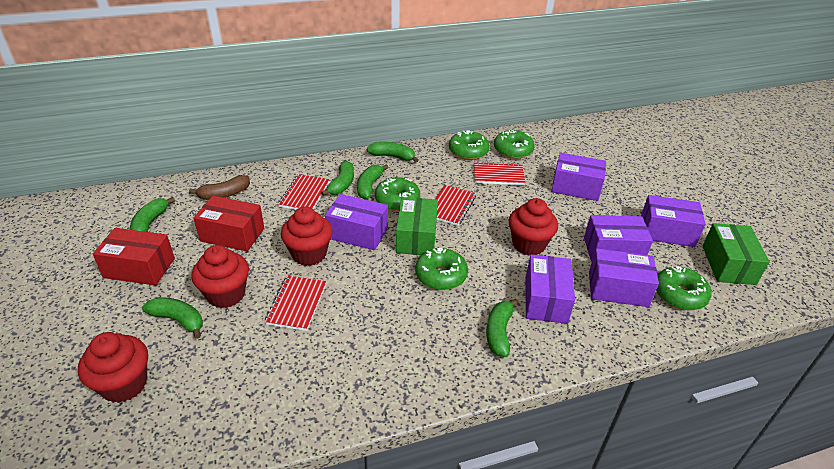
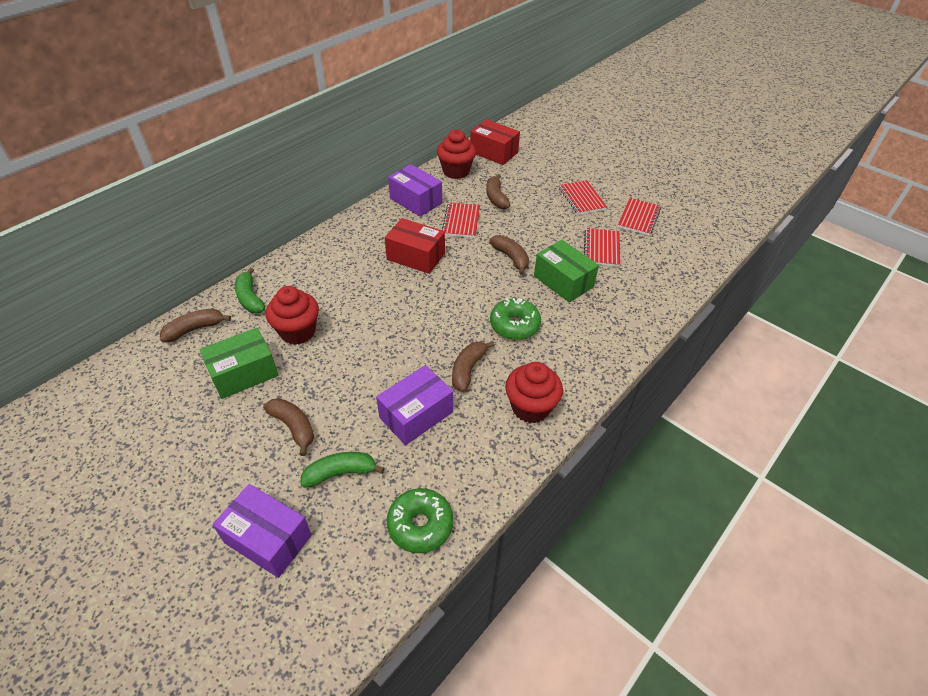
brown banana: [189,175,250,200] = 1 -> [160,308,231,342] [263,398,314,456] [452,341,495,392] [486,174,510,209] [489,235,529,275] = 5
green banana: [130,197,175,232] [142,297,203,339] [321,160,354,196] [357,164,389,200] [367,142,418,162] [486,299,518,357] = 6 -> [235,268,265,313] [300,452,384,488] = 2
green donut: [375,177,420,211] [415,248,468,290] [449,131,490,160] [494,130,535,159] [656,266,712,310] = 5 -> [386,488,453,553] [490,298,541,340] = 2
purple box: [325,194,388,250] [526,254,575,324] [551,153,606,201] [584,215,653,262] [589,248,659,307] [641,195,706,247] = 6 -> [212,484,312,578] [376,365,453,445] [388,164,442,217] = 3
red cupcake: [78,332,148,403] [192,245,249,308] [281,206,333,266] [509,198,558,256] = 4 -> [266,286,319,345] [437,129,476,179] [505,362,563,423] = 3

